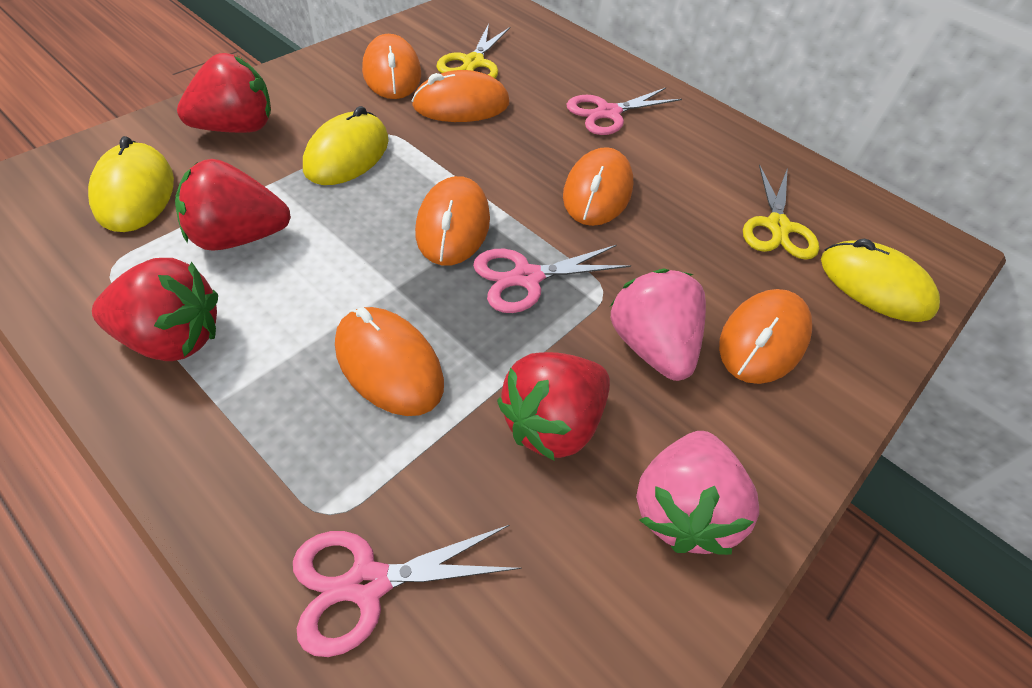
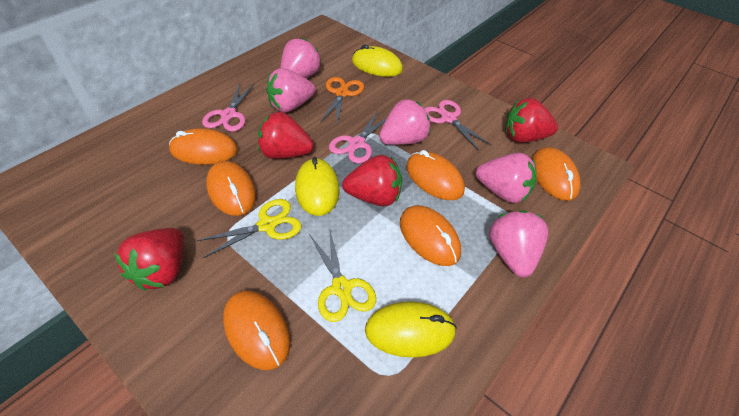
orange scissors: none = 0 -> [320,77,364,123] = 1
pink strawberry: [610,268,706,381] [636,431,759,555] = 2 -> [266,68,315,113] [280,38,322,78] [379,99,431,145] [476,153,537,203] [489,210,548,277] = 5

